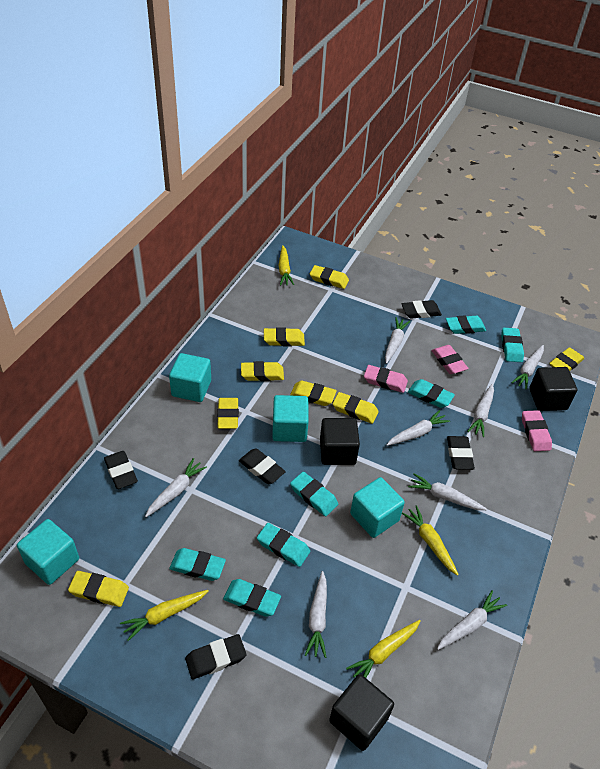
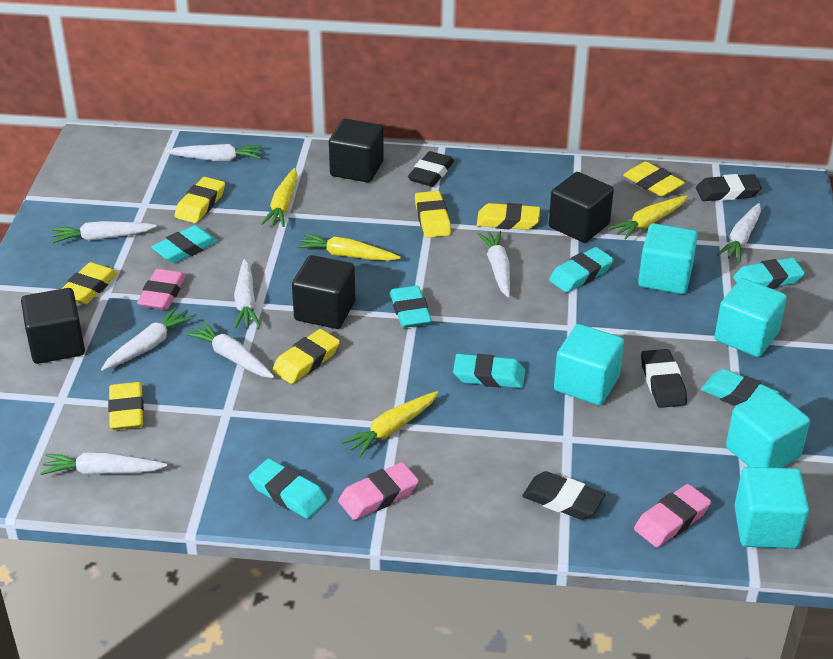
black cube: [320,418,360,465] [329,674,394,751] [529,367,577,411] = 3 -> [21,288,85,364] [292,255,355,329] [329,119,384,183] [549,172,614,243] = 4
black eraser: [104,451,138,489] [185,634,247,679] [239,448,286,484] [402,300,442,319] [447,436,475,470] = 5 -> [408,151,454,187] [522,471,605,520] [641,349,687,408] [696,174,762,201] = 4
turquoise cube: [17,519,79,585] [169,353,211,402] [272,395,309,442] [350,477,405,538] = 4 -> [554,324,624,405] [638,223,698,294] [714,278,787,357] [726,389,810,468] [734,467,809,549] = 5
yellow eraser: [68,571,129,607] [217,398,239,429] [241,361,284,381] [264,327,305,346] [290,381,337,406] [310,265,349,289] [333,392,379,424] [549,347,584,371] = 8 -> [62,262,118,304] [108,382,144,430] [175,177,225,223] [272,329,340,384] [415,191,451,238] [477,203,540,230] [623,161,685,197] = 7

